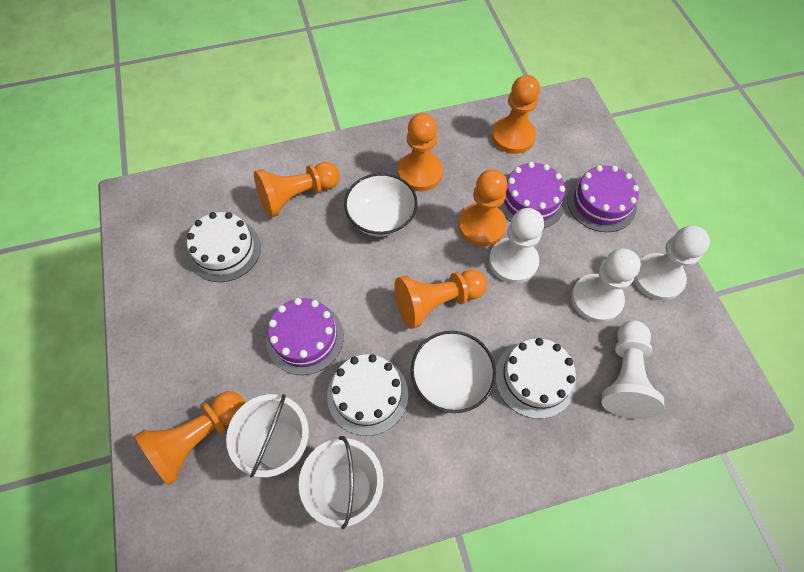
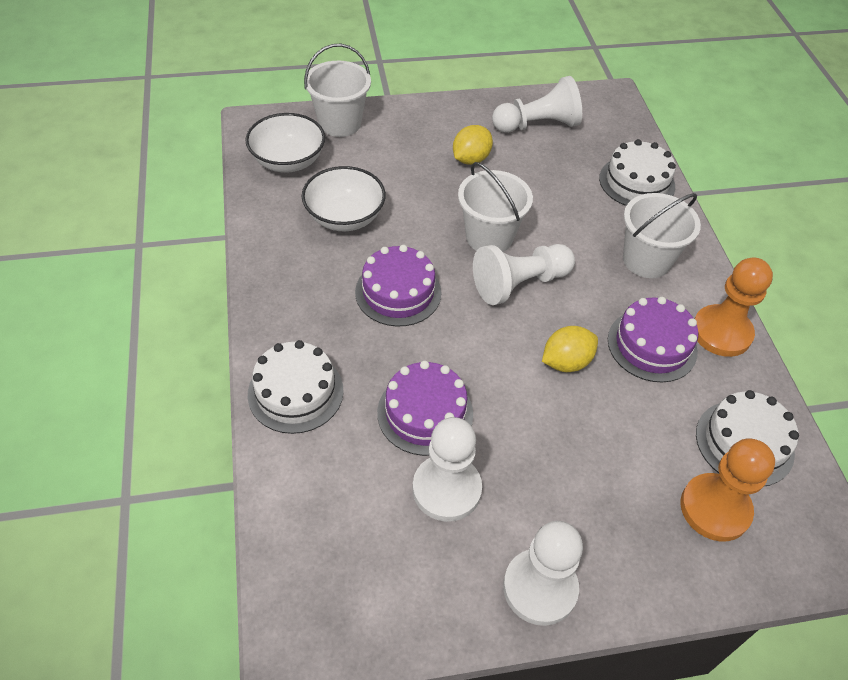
orange pawn: [135,391,245,485] [254,162,340,218] [394,270,487,329] [398,113,443,191] [458,169,508,246] [492,75,540,154] = 6 -> [681,438,775,542] [694,258,773,357] = 2
white bucket: [226,394,309,478] [299,436,383,529] = 2 -> [304,44,371,137] [458,162,533,252] [623,193,701,278] = 3
yellow lemon: none = 0 -> [453,125,493,165] [542,326,598,372] = 2

